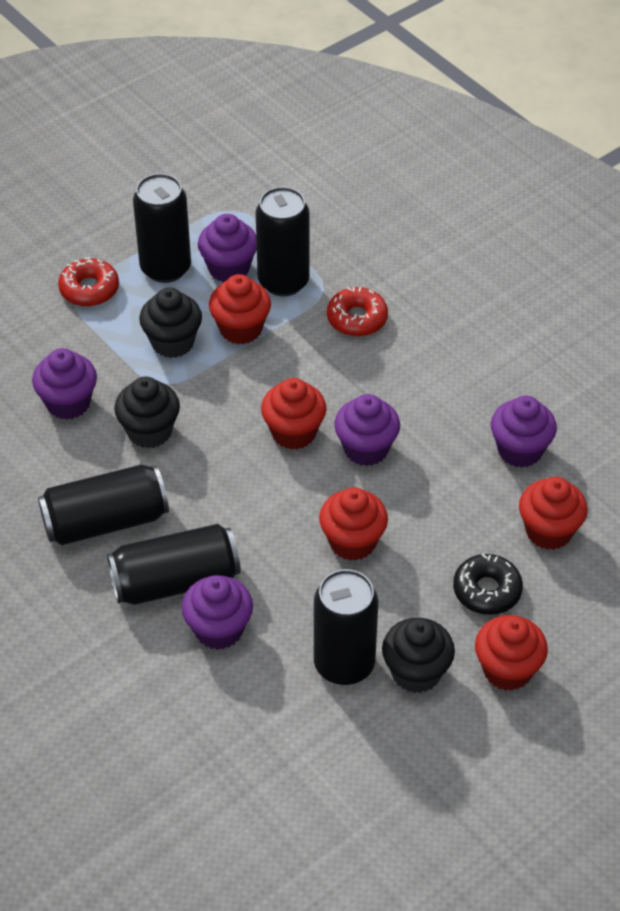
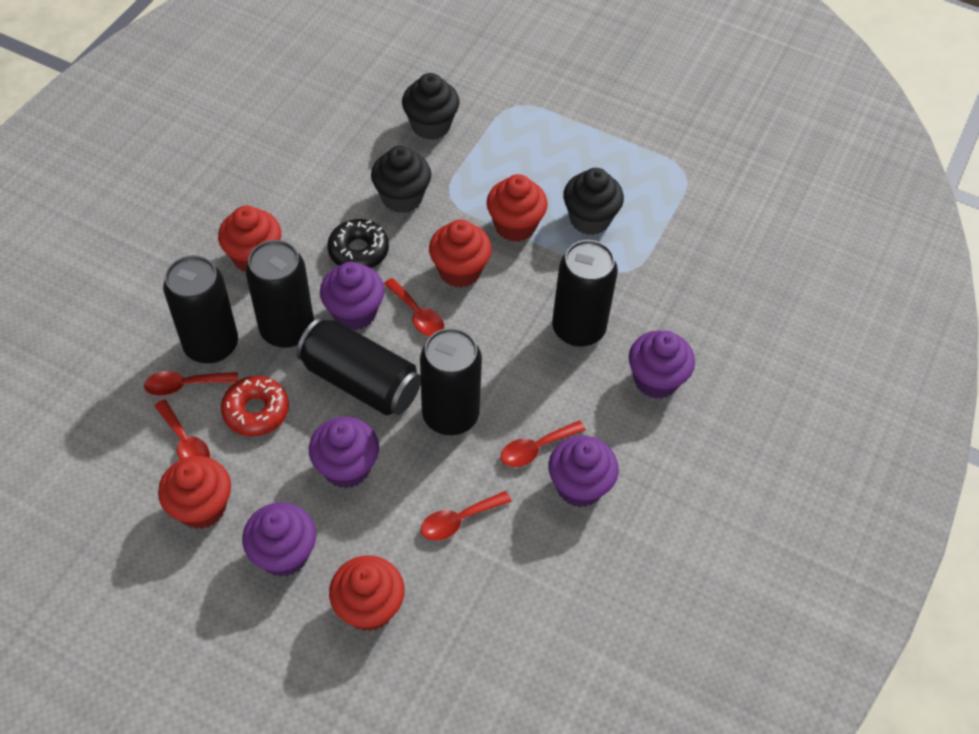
red donut: [58,258,119,307] [327,287,388,337] = 2 -> [221,376,289,436] = 1
red spoon: none = 0 -> [144,371,238,396] [154,399,210,460] [384,278,444,336] [421,491,512,541] [500,421,586,467] = 5

